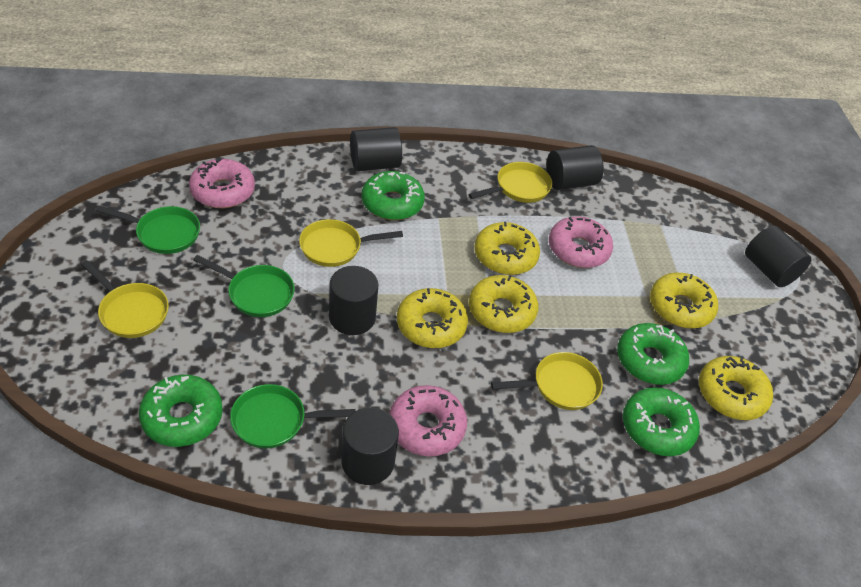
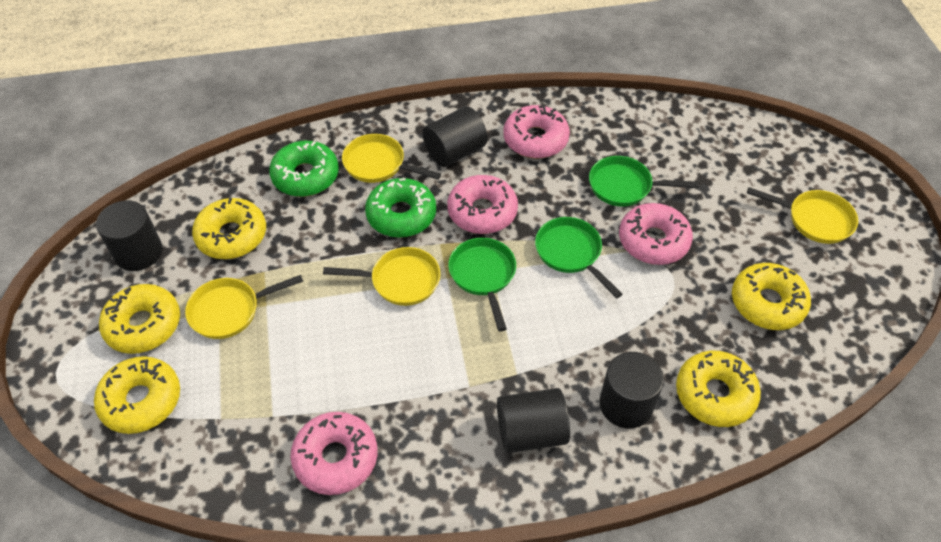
black cylinder: [329,266,379,335] [341,407,399,485] [350,127,402,171] [546,145,604,190] [745,226,812,287] = 5 -> [96,200,162,271] [422,106,488,167] [497,388,570,453] [600,352,664,428] = 4
green donut: [139,375,223,447] [362,171,425,220] [617,323,689,385] [623,387,700,456] = 4 -> [269,141,339,197] [365,178,436,238] = 2
pink donut: [189,158,255,208] [389,385,467,456] [549,216,613,268] = 3 -> [290,412,378,495] [447,175,518,234] [503,105,570,158] [619,203,693,265] = 4

